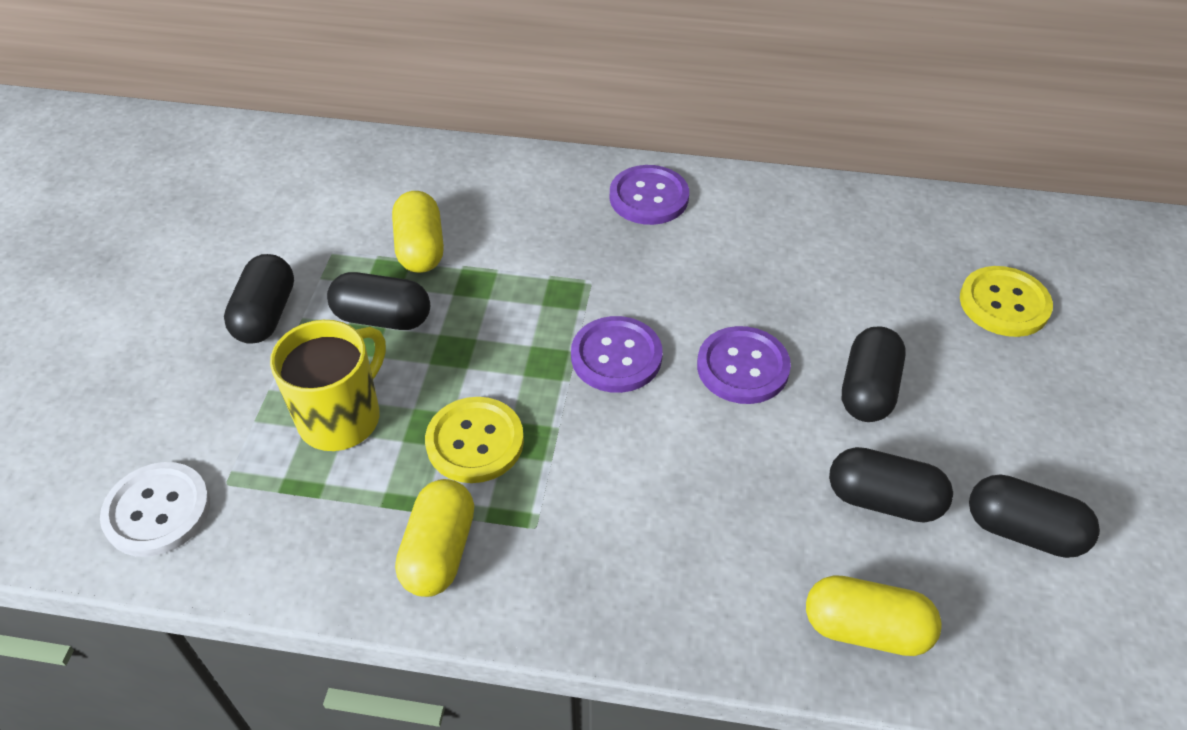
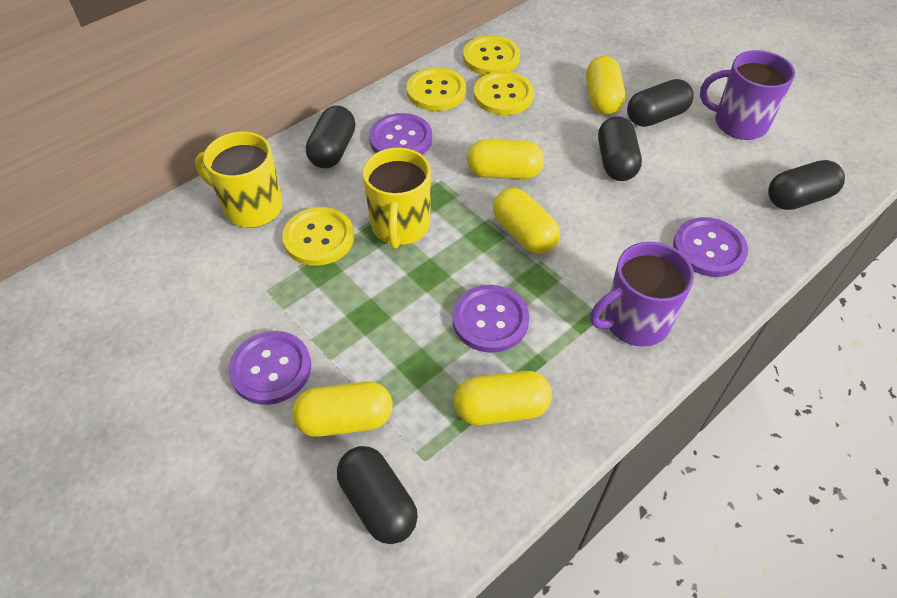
purple button: [571,316,663,393] [610,165,689,225] [697,326,791,404] = 3 -> [229,331,311,405] [369,113,432,155] [452,285,529,353] [673,217,748,277] = 4
purple mug: none = 0 -> [590,242,694,347] [700,50,795,140] = 2
white button: [100,462,210,557] = 1 -> none = 0
yellow button: [425,397,524,483] [960,266,1053,337] = 2 -> [282,207,354,266] [407,68,466,111] [463,35,520,75] [474,71,534,115] = 4
yellow capsule: [392,191,444,273] [395,479,474,597] [806,575,942,656] = 3 -> [292,382,393,437] [454,371,552,425] [467,139,544,179] [493,188,560,254] [586,56,625,115] = 5
yellow mug: [270,320,386,451] = 1 -> [195,131,282,228] [363,147,431,249] = 2

